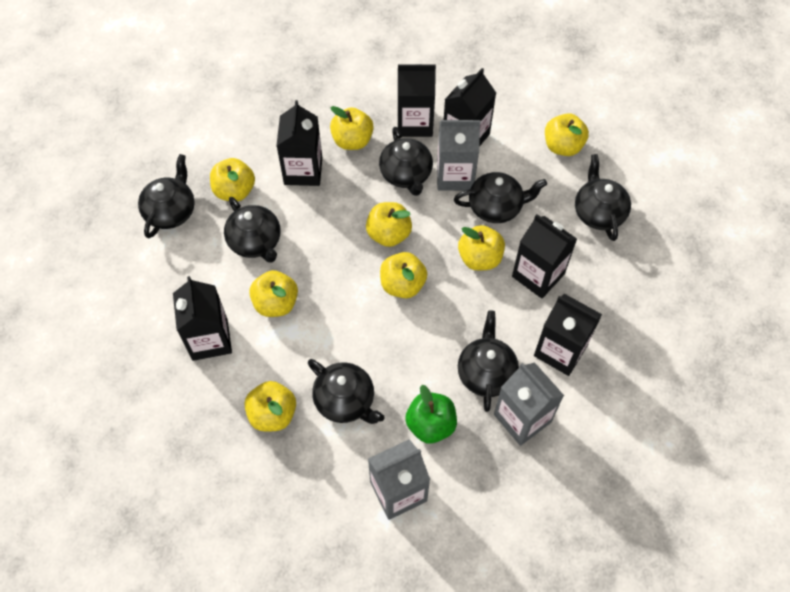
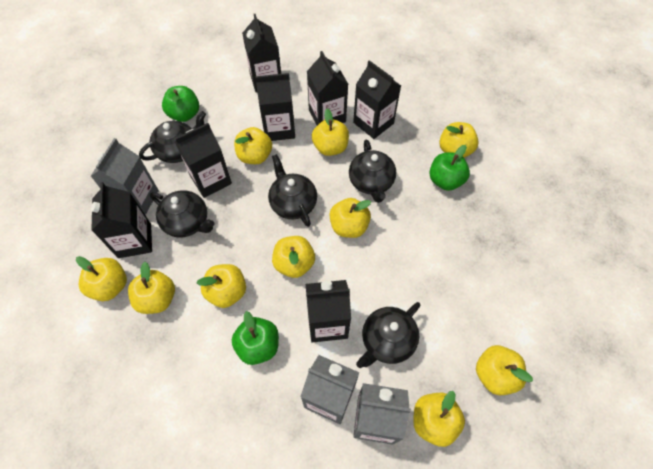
black carton: [173,276,232,361] [276,100,322,186] [397,64,436,137] [444,68,496,147] [512,214,577,299] [534,294,602,376] = 6 -> [91,182,152,258] [175,123,232,198] [242,14,281,93] [255,73,295,141] [306,280,351,342] [307,51,348,125] [353,60,401,139] = 7
black teapot: [138,154,195,238] [224,197,281,263] [308,359,385,424] [379,127,433,196] [454,172,547,223] [458,310,519,412] [575,154,631,241] = 7 -> [139,111,206,163] [150,190,215,238] [268,154,317,227] [349,139,396,203] [356,302,420,368] = 5
green apple: [405,385,457,443] = 1 -> [162,86,199,122] [232,311,279,365] [429,145,470,191] = 3
yellow apple: [210,158,255,201] [244,381,296,432] [249,270,298,317] [330,106,374,150] [366,202,412,247] [380,252,427,298] [458,225,505,270] [545,113,589,156] = 8 -> [76,256,127,301] [128,262,175,314] [197,264,246,308] [234,127,272,164] [272,236,315,278] [312,109,349,156] [329,198,371,238] [413,391,465,447] [439,122,479,158] [476,345,533,395] = 10

